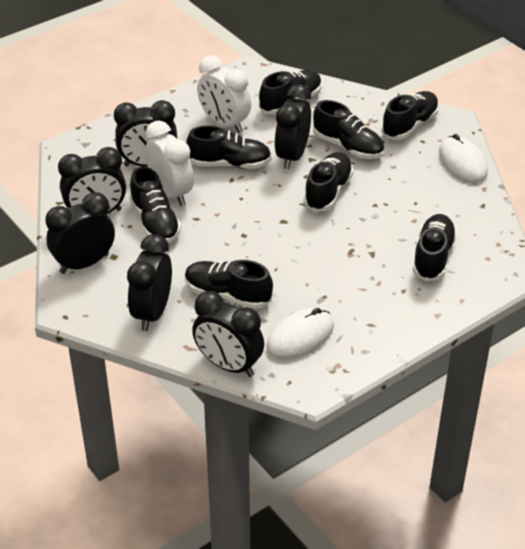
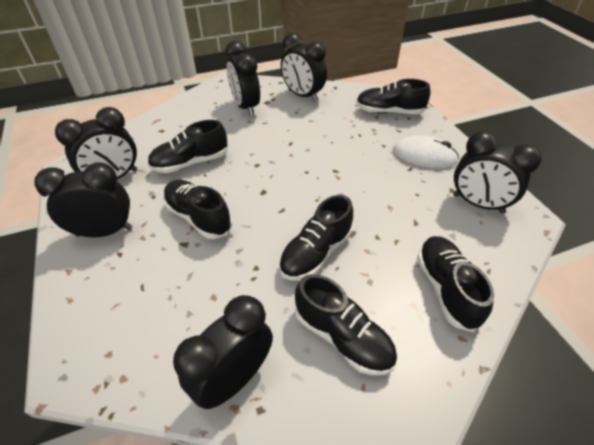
black shoe: [129,166,181,243] [185,260,273,309] [186,125,272,169] [259,70,322,115] [303,152,353,212] [313,100,384,159] [381,91,439,140] [412,214,457,282] = 8 -> [148,120,228,173] [163,180,232,239] [279,195,353,280] [295,274,397,375] [356,79,430,114] [417,236,494,332] = 6
white clock: [145,121,194,206] [197,55,251,133] = 2 -> none = 0
white mouse: [266,308,334,359] [439,134,488,183] = 2 -> [393,135,459,168] = 1

